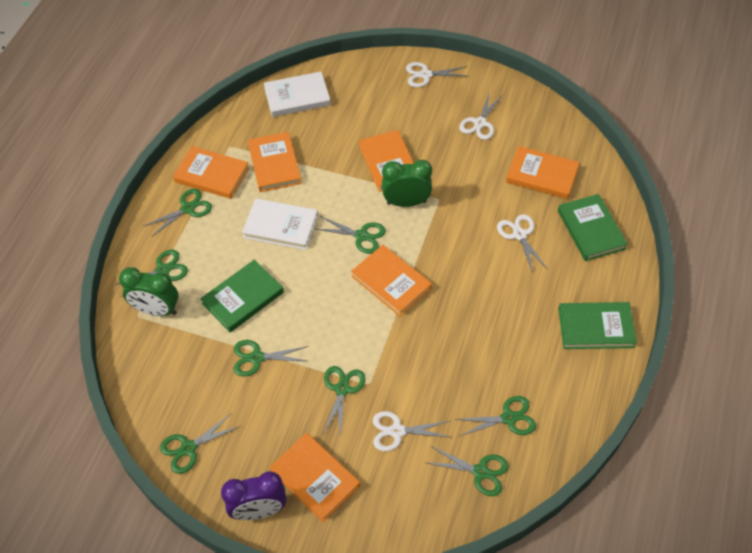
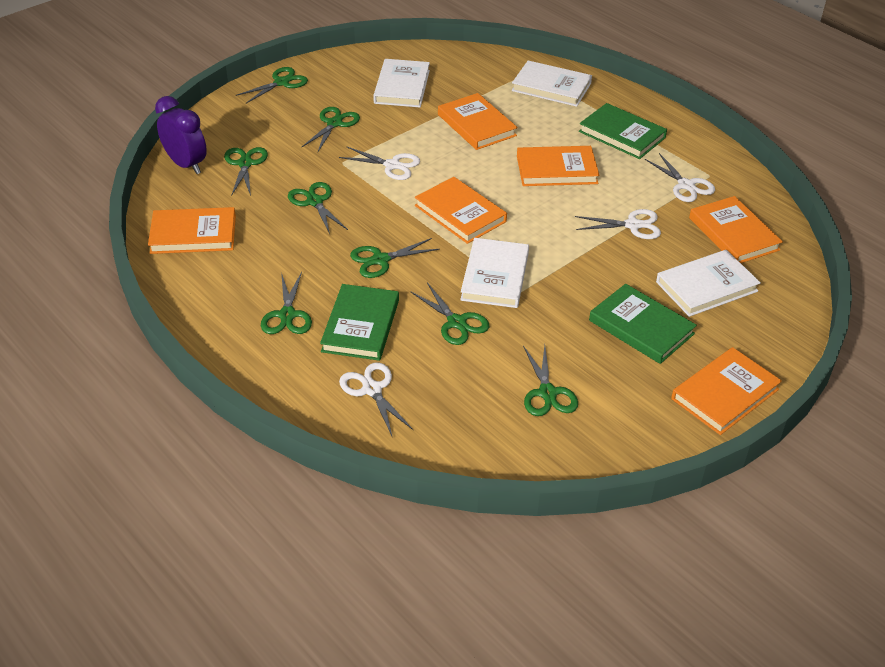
green clock: [119,267,179,316] [382,160,432,207] = 2 -> none = 0
white book: [242,198,318,250] [264,72,331,117] = 2 -> [373,59,430,107] [460,238,529,308] [512,60,592,107] [656,250,761,317] = 4

